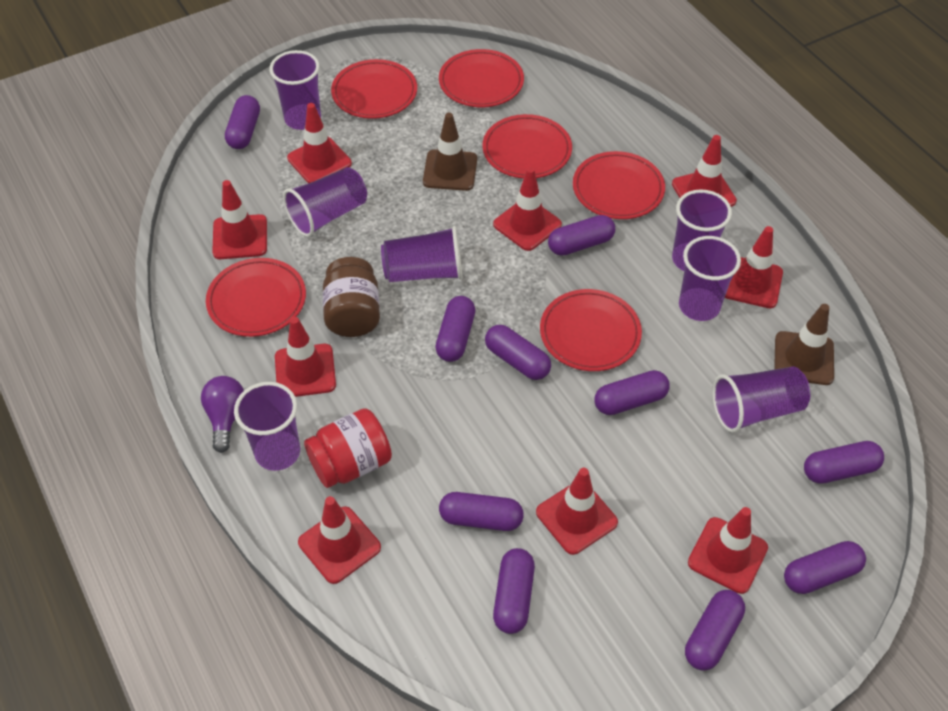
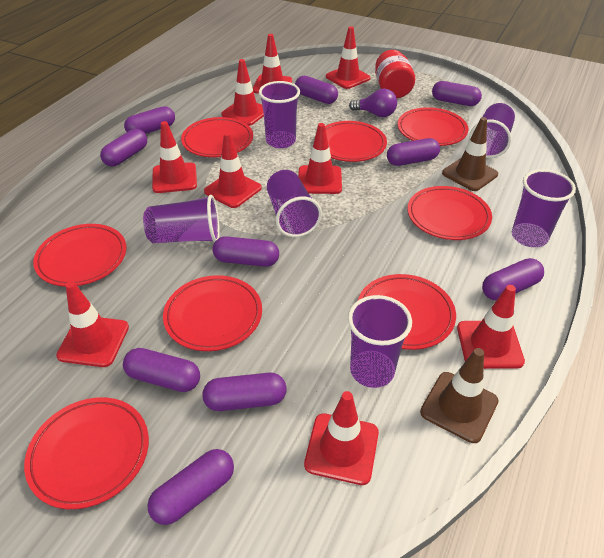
brown jar: [323,257,380,337] = 1 -> none = 0
purple cup: [234,382,300,471] [270,50,321,130] [283,167,367,237] [381,226,462,282] [672,189,732,271] [679,236,741,321] [712,366,811,433] = 7 -> [143,195,220,243] [259,81,300,148] [267,170,322,237] [348,295,412,388] [469,103,515,158] [512,169,576,247] = 6
red plate: [206,258,306,337] [331,59,417,119] [439,49,524,107] [482,114,572,179] [540,289,642,371] [573,151,665,219] = 6 -> [24,397,149,509] [33,224,126,287] [163,275,262,351] [181,117,253,157] [325,121,387,162] [358,274,456,350] [398,107,468,146] [407,186,492,240] = 8

